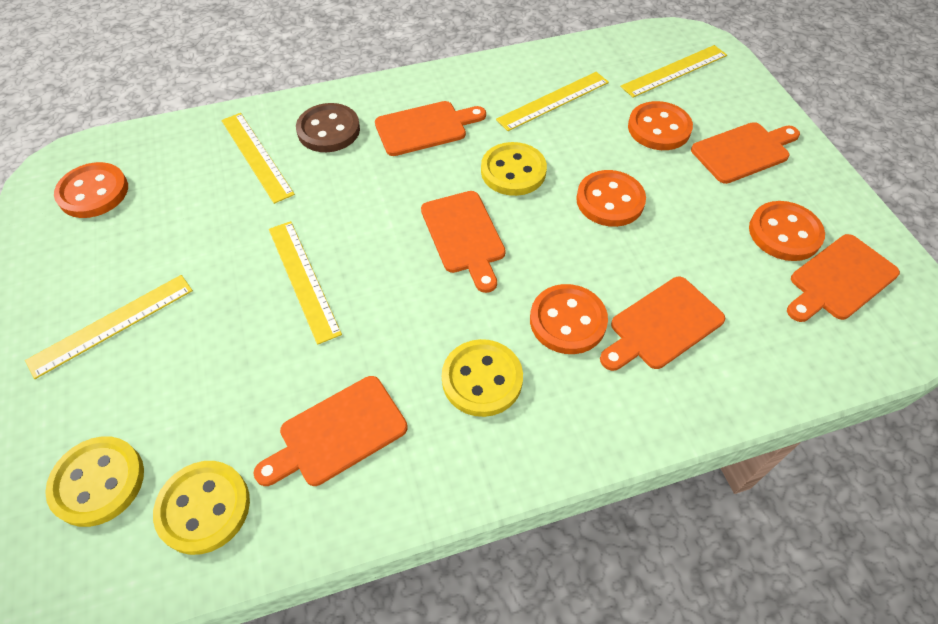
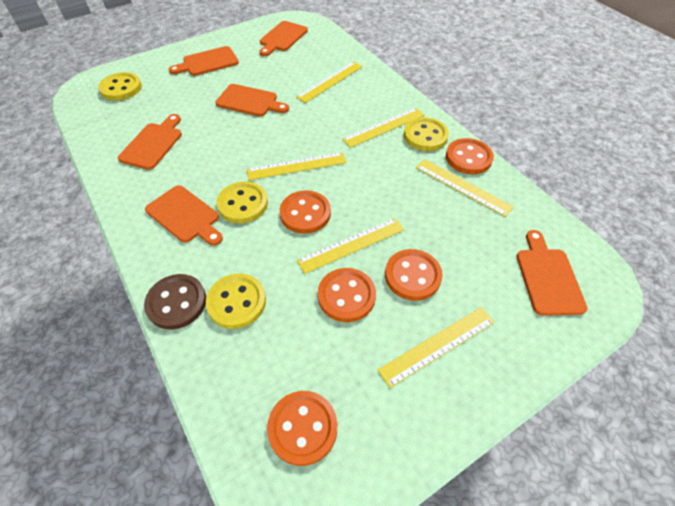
yellow ruler: [25,275,193,379] [221,113,295,204] [269,221,342,345] [496,72,609,131] [620,45,727,98] = 5 -> [246,152,347,180] [296,61,363,103] [297,218,404,274] [342,108,425,148] [378,307,495,388] [416,159,514,217] = 6

